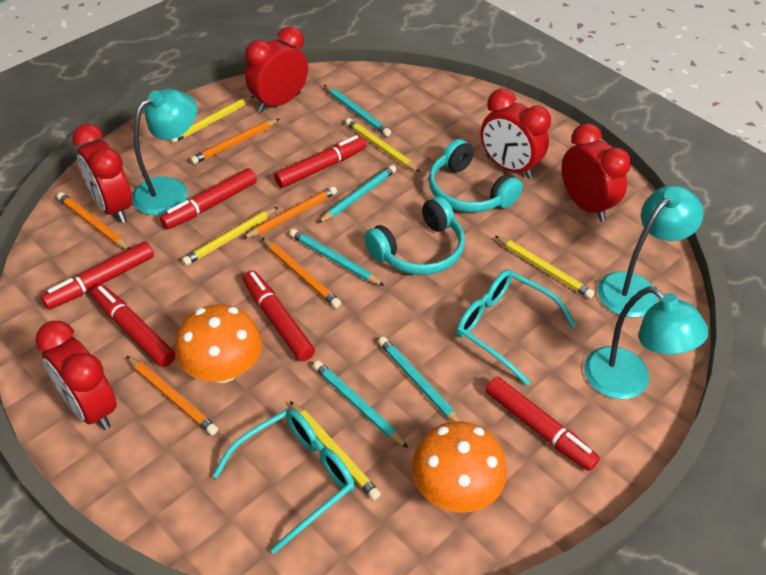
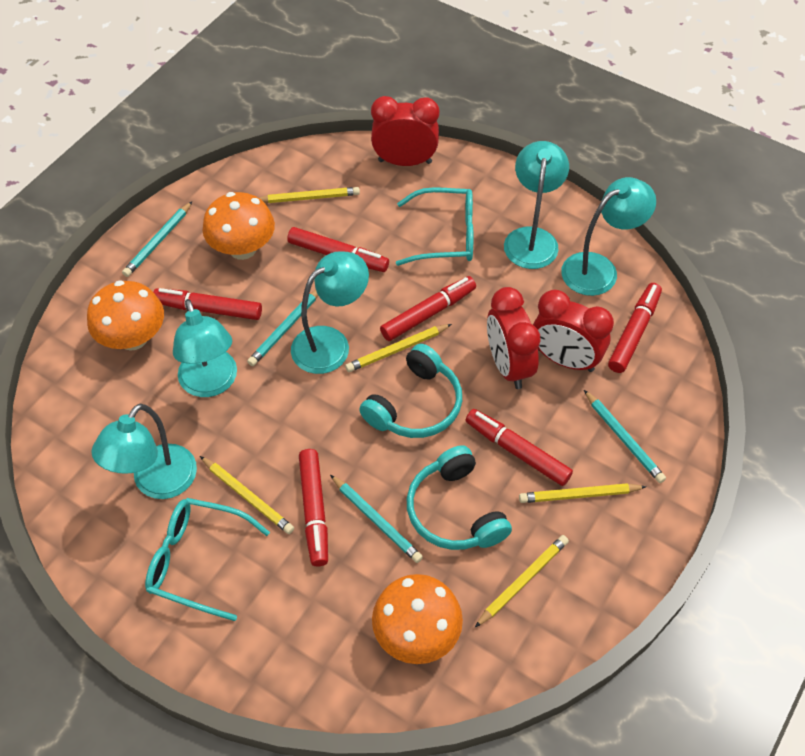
orange mushroom: [175,304,262,383] [412,421,507,513] = 2 -> [87,280,164,351] [202,192,275,260] [372,574,463,664] = 3
orange pencil: [57,192,130,250] [127,356,218,435] [190,119,279,164] [242,186,337,239] [262,238,341,308] = 5 -> none = 0
red clock: [35,321,117,430] [72,124,132,223] [245,26,308,112] [481,89,551,179] [562,123,631,222] = 5 -> [371,96,439,166] [487,287,541,389] [533,289,614,372] = 3
turquoise lamp: [132,89,197,215] [584,286,709,399] [598,185,704,318] = 3 -> [91,404,197,499] [173,299,237,397] [291,251,369,374] [504,141,569,269] [561,177,656,296] = 5
turquoise pencil: [290,229,385,286] [313,361,408,448] [318,165,397,223] [324,85,391,137] [378,336,460,422] = 5 -> [122,202,192,277] [247,290,318,366] [330,475,423,563] [584,390,666,483] = 4

